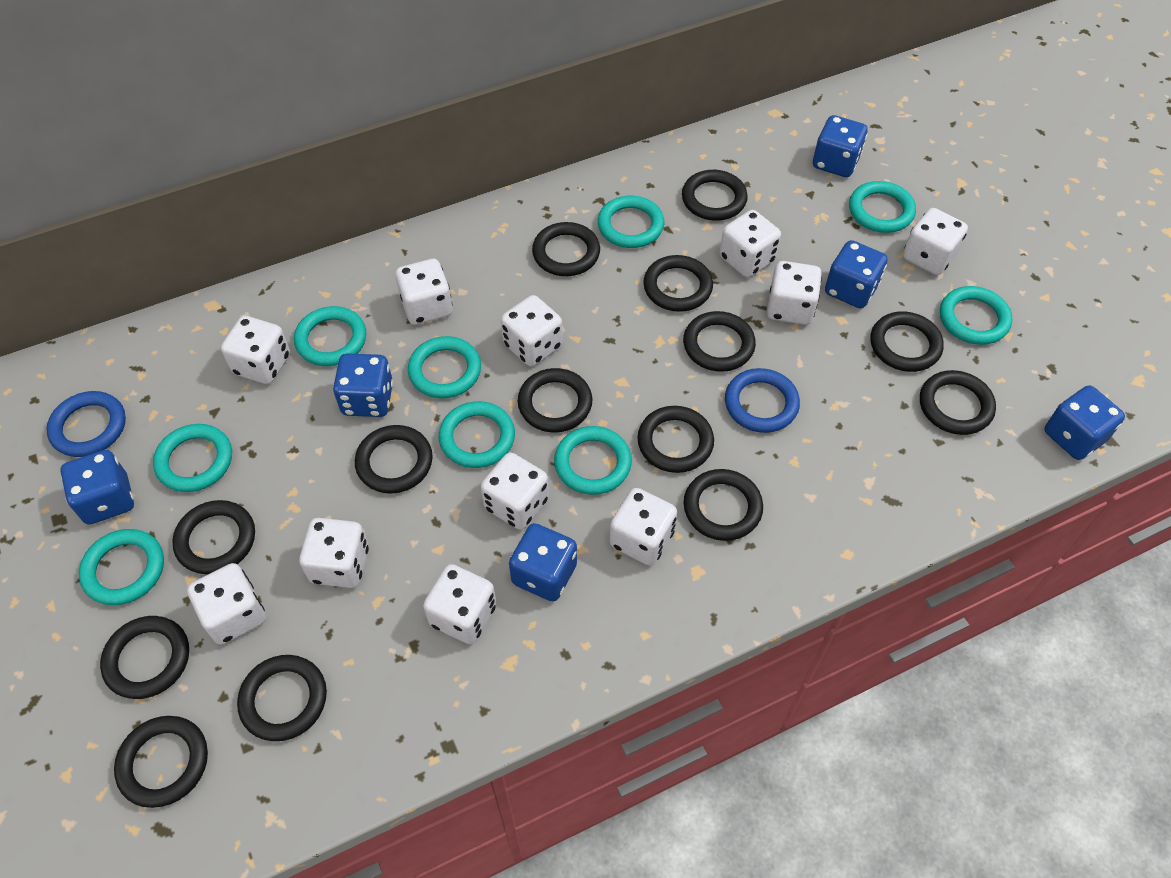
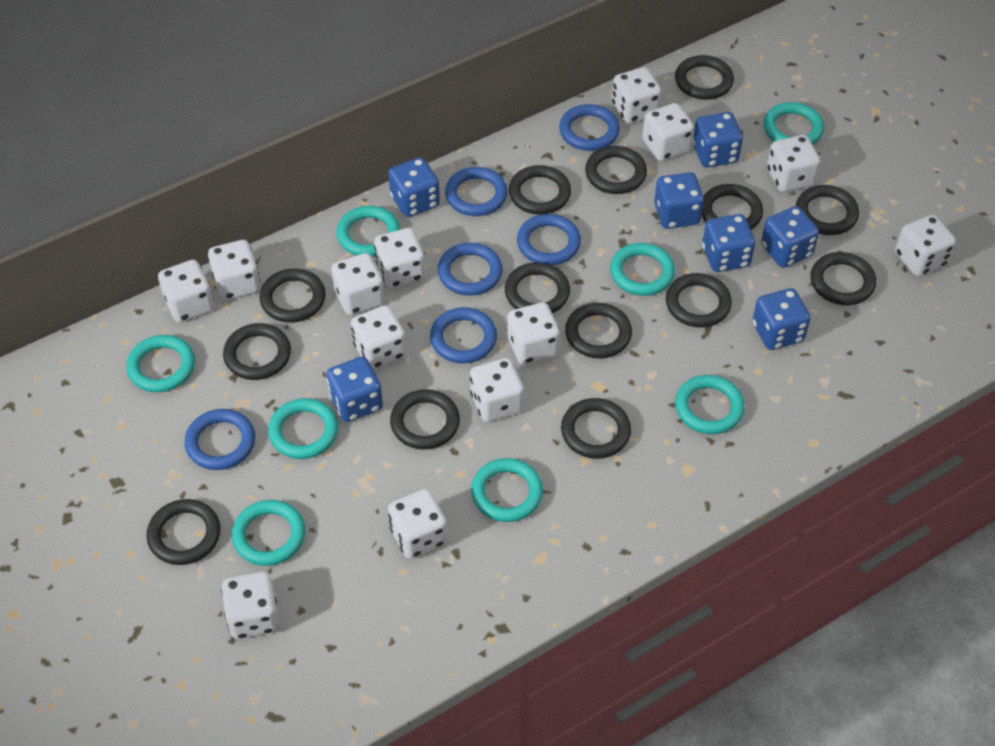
blue dice: [60,450,134,525] [333,353,393,417] [509,523,577,602] [813,115,868,177] [825,240,888,309] [1044,385,1125,460] = 6 -> [326,357,383,422] [388,157,440,217] [654,172,704,229] [693,112,743,167] [702,214,755,272] [752,288,811,350] [761,206,819,268] = 7
blue ring: [46,391,126,457] [725,368,800,433] = 2 -> [185,409,255,470] [430,307,497,364] [438,243,503,296] [445,167,508,216] [517,214,581,265] [559,104,620,151] = 6
turquoise ring: [79,529,164,605] [153,424,232,492] [294,306,366,366] [408,336,481,398] [439,401,515,468] [554,426,632,495] [598,196,664,248] [849,181,916,233] [940,286,1012,345] = 9 -> [126,335,195,392] [232,500,305,566] [268,398,339,459] [336,206,400,257] [471,458,543,522] [610,243,675,296] [675,375,745,434] [764,102,824,145] = 8
white dice: [187,563,266,645] [221,316,290,384] [299,518,369,588] [395,259,453,325] [423,564,496,644] [481,452,549,530] [501,295,563,366] [610,488,677,566] [720,210,781,277] [767,261,822,325] [903,208,968,275] = 11 -> [158,260,214,322] [208,240,261,300] [221,572,280,639] [331,253,385,315] [351,305,406,369] [374,228,425,288] [388,489,448,559] [470,358,524,422] [507,302,560,365] [612,67,661,124] [642,103,694,161] [767,135,820,192] [895,215,956,276] = 13

